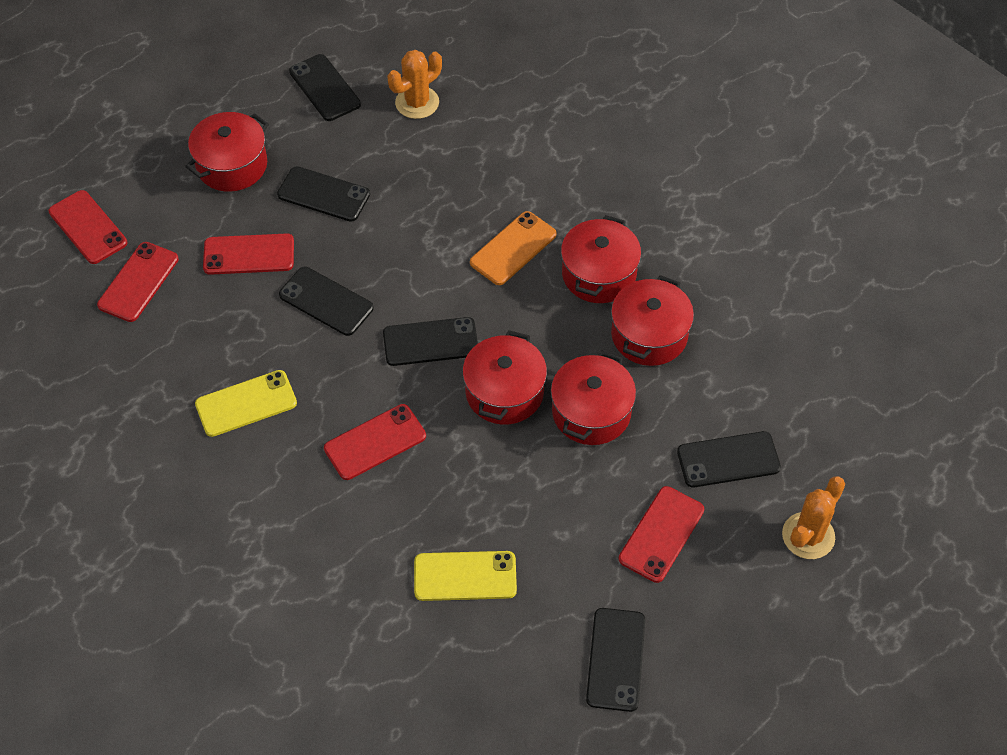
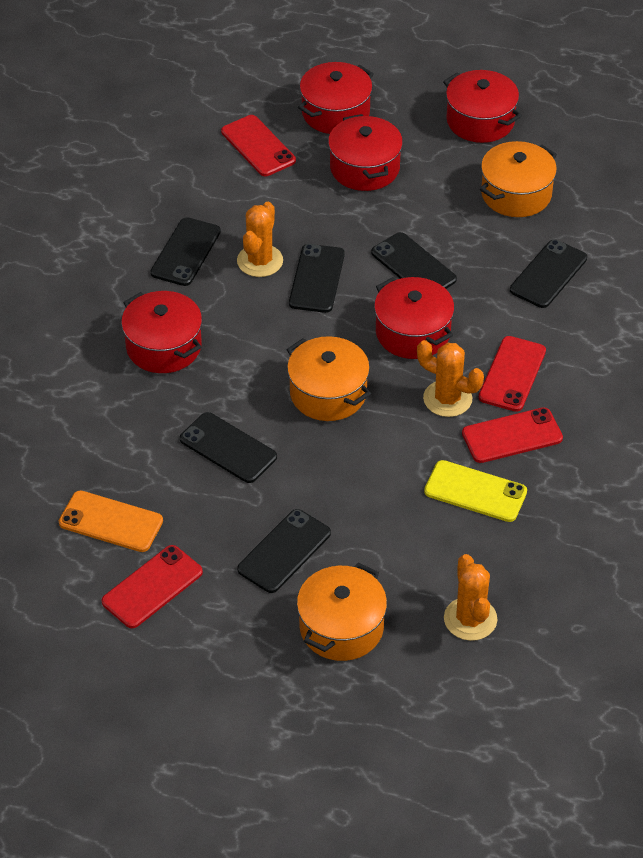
orange cactus: [387,50,442,119] [782,476,845,559] = 2 -> [237,202,283,277] [417,340,484,417] [444,554,498,641] = 3
orange pot: none = 0 -> [286,336,371,421] [297,563,387,661] [480,141,557,217] = 3
red phone: [48,190,127,264] [97,242,179,322] [203,233,294,275] [324,404,426,480] [619,486,704,583] = 5 -> [101,545,203,628] [221,115,296,176] [462,407,563,463] [479,336,546,412] = 4
yellow phone: [195,370,297,437] [414,551,517,601] = 2 -> [424,460,527,522] = 1

